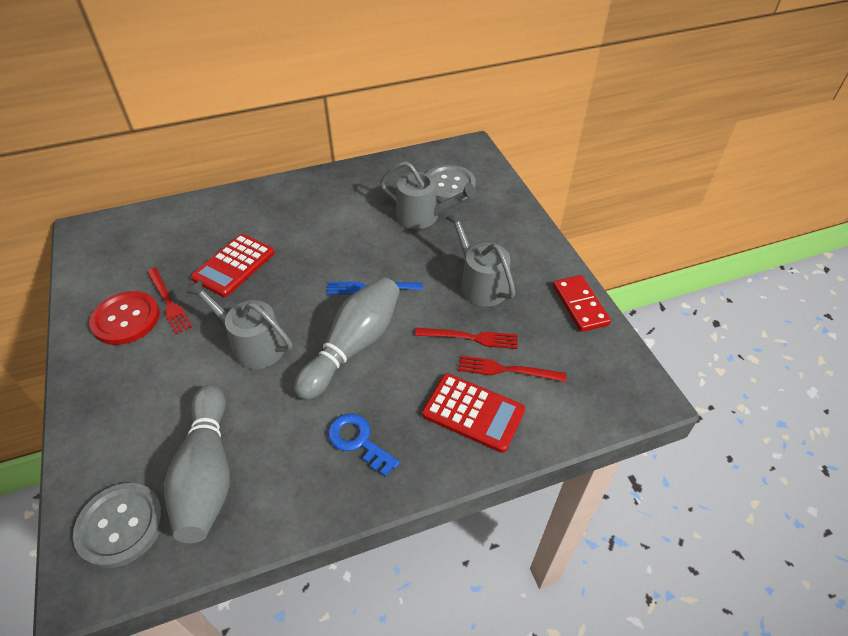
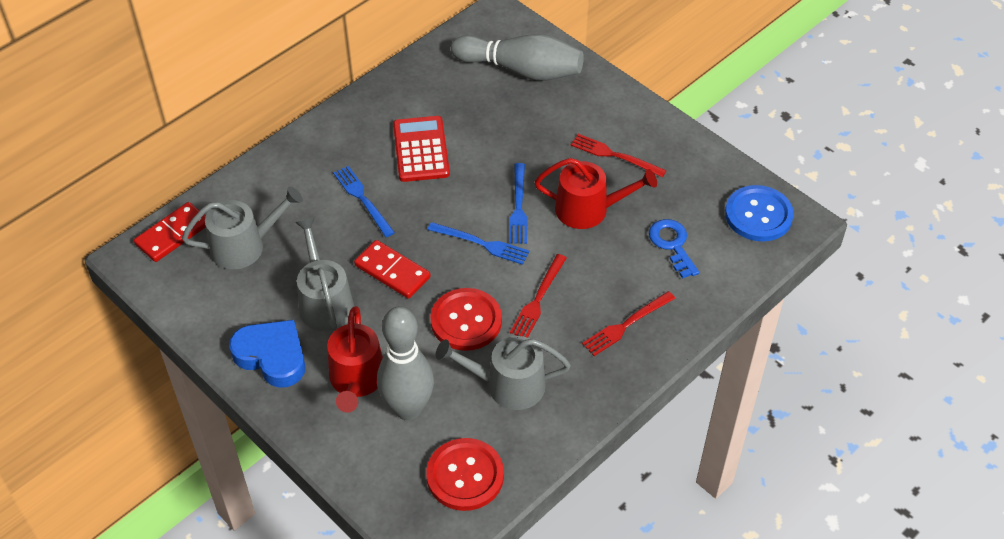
blue button: none = 0 -> [725,185,794,242] = 1
blue fork: [327,281,423,295] = 1 -> [333,166,395,237] [427,222,529,265] [509,163,528,244] = 3
blue heart: none = 0 -> [229,320,305,388] = 1
grey button: [73,483,164,568] [426,165,476,202] = 2 -> none = 0
red button: [89,291,160,345] = 1 -> [426,438,504,511] [430,288,502,351] = 2
red calculator: [191,234,275,297] [422,373,525,453] = 2 -> [393,116,450,182] = 1
red domino: [553,275,611,332] = 1 -> [134,202,206,262] [354,240,431,299] = 2
red watering can: none = 0 -> [327,306,383,413] [535,158,657,229] = 2

